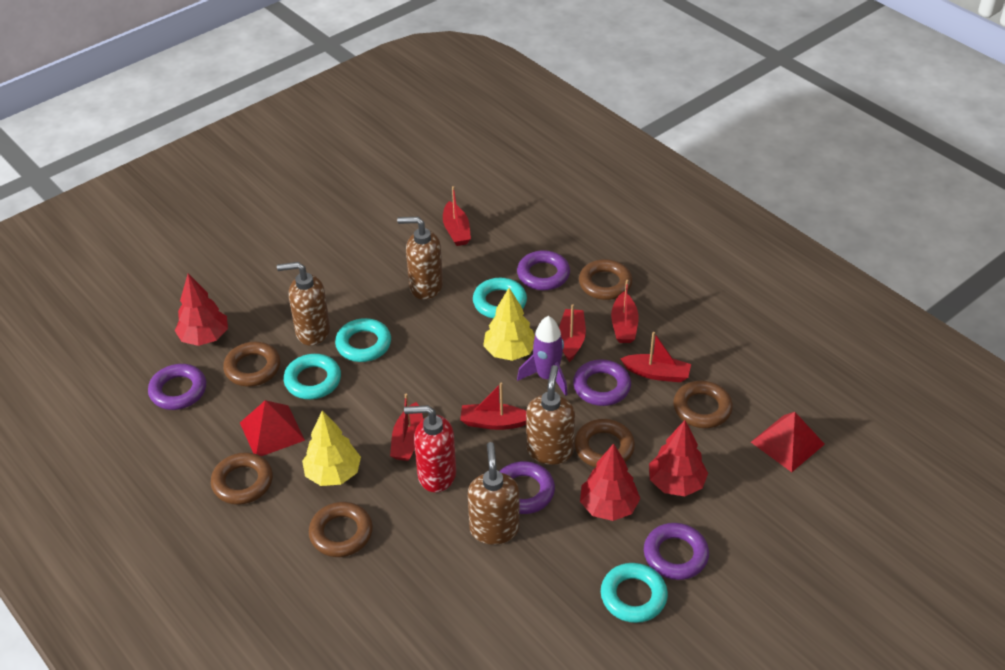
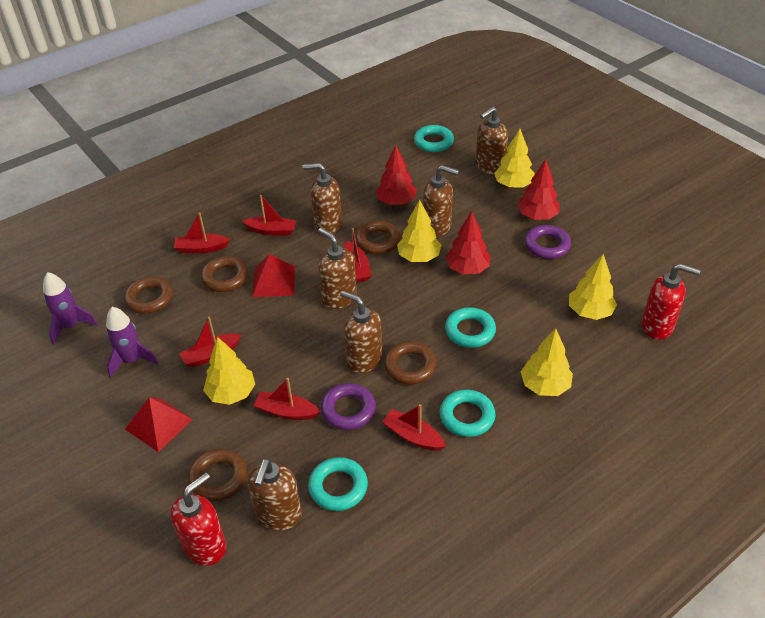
brown ring: [211,452,273,505] [223,342,281,387] [309,502,373,557] [574,419,635,467] [579,259,633,300] [673,381,733,428] = 6 -> [124,277,173,314] [188,449,247,501] [201,256,248,292] [355,221,401,254] [384,341,437,384] = 5
brown soap dispenser: [277,262,330,346] [397,217,443,300] [468,442,520,545] [526,365,575,465] = 4 -> [247,458,302,531] [303,163,342,234] [318,228,357,309] [340,291,382,373] [423,165,459,237] [476,107,508,174] = 6
purple ring: [148,364,206,410] [500,461,555,514] [517,250,570,290] [573,359,631,406] [644,523,709,580] = 5 -> [321,383,376,430] [524,225,571,259] = 2
purple rocket: [517,316,568,396] = 1 -> [43,272,98,345] [106,307,159,378] = 2
red soap dispenser: [404,405,456,492] = 1 -> [171,472,227,565] [642,263,701,340] = 2
yellow tree: [302,411,361,486] [483,288,535,361] = 2 -> [203,337,255,405] [397,200,441,262] [494,129,535,188] [521,329,573,396] [569,254,617,320] = 5

